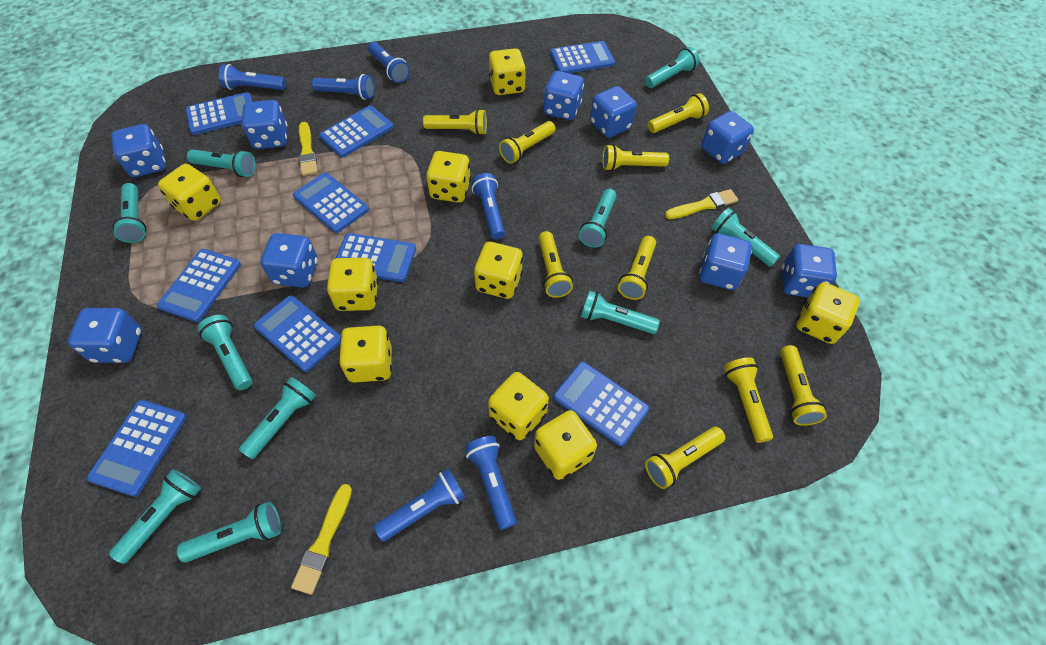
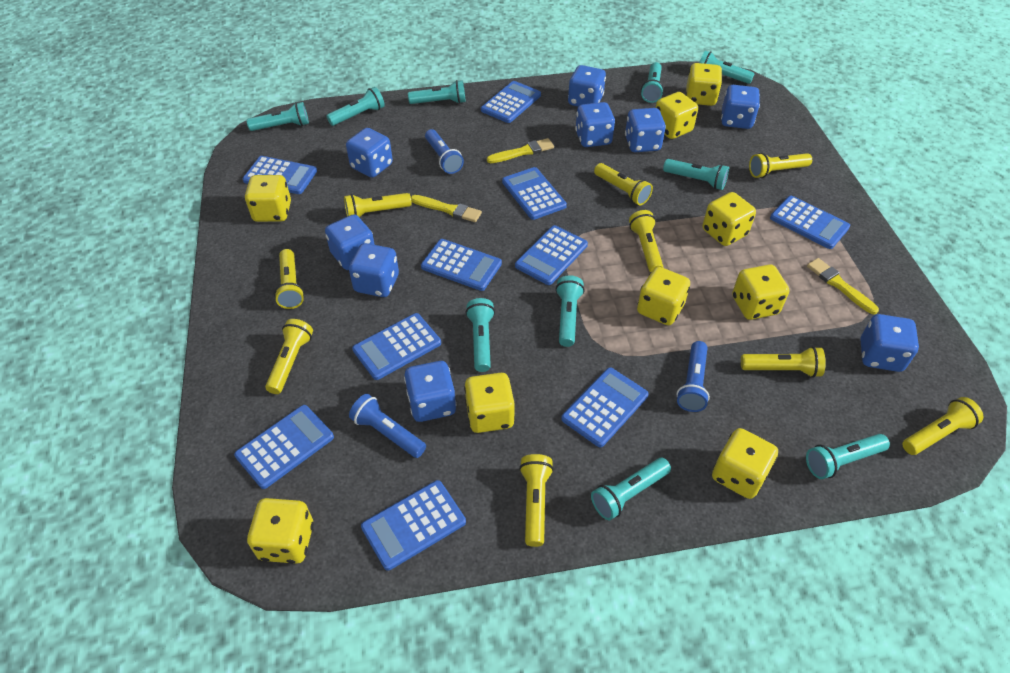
blue calculator: [87,400,187,497] [157,249,241,322] [185,92,252,135] [254,295,341,372] [293,172,369,233] [319,106,394,157] [335,233,416,282] [550,41,615,73] [553,362,649,447] = 9 -> [234,405,334,489] [243,156,317,194] [352,313,441,380] [361,480,466,571] [421,239,502,291] [481,81,541,123] [502,167,567,220] [515,225,588,285] [561,368,648,447] [770,196,850,249] = 10
blue flashlight: [219,64,286,90] [312,74,374,100] [368,42,410,83] [374,469,466,542] [465,436,517,530] [471,173,505,239] = 6 -> [349,394,426,458] [425,129,464,174] [676,341,710,412] = 3

